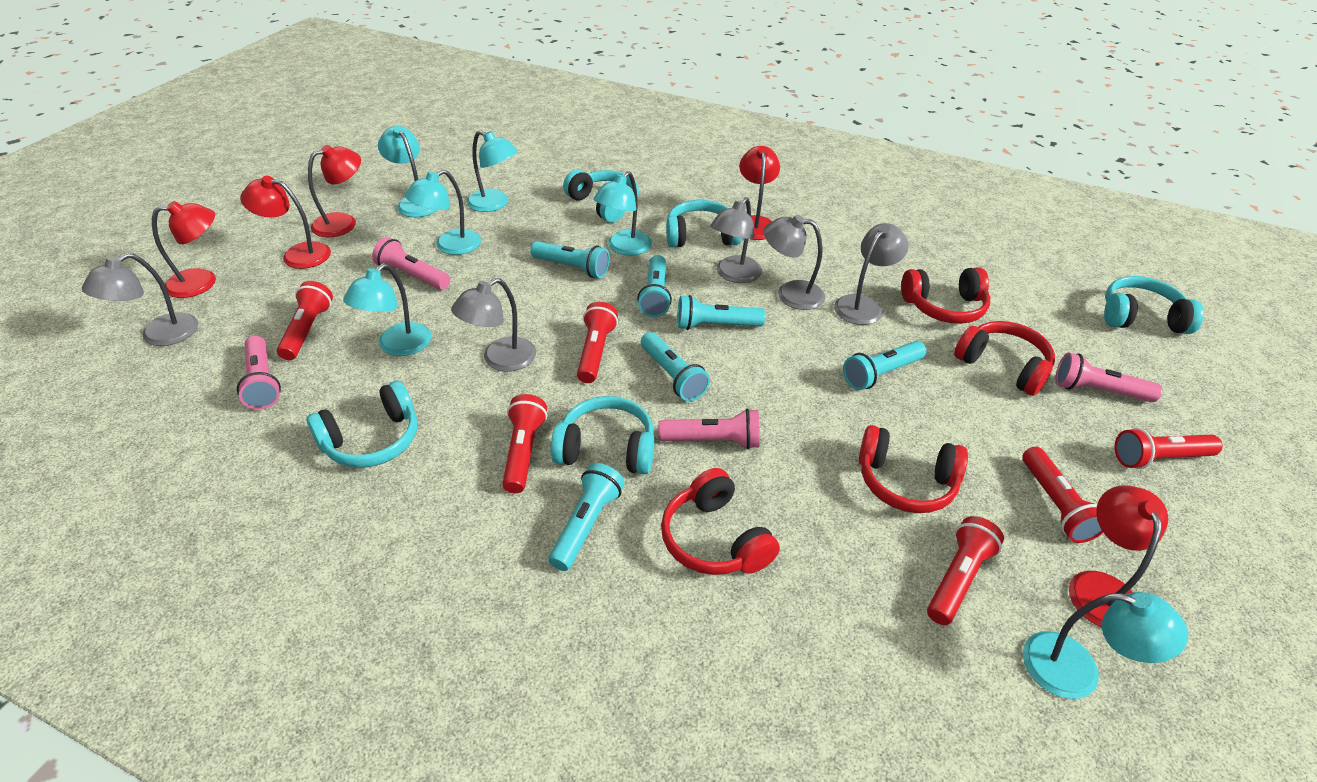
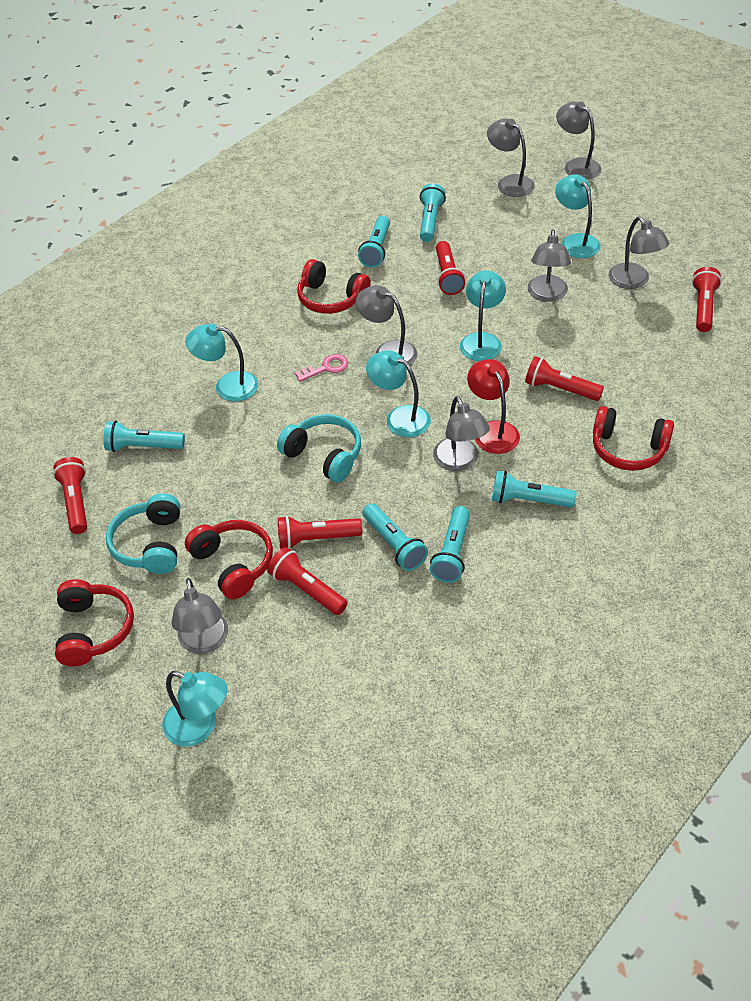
grey lamp: [82,253,198,346] [451,278,536,372] [710,197,762,283] [764,215,825,310] [834,223,909,325] = 5 -> [171,578,228,654] [356,285,417,365] [433,396,490,471] [487,118,535,197] [528,230,571,302] [556,101,601,179] [609,217,670,289] = 7
pink flashlight: [237,336,281,409] [372,237,450,290] [658,409,760,449] [1055,353,1162,402] = 4 -> none = 0
pink key: none = 0 -> [294,354,348,382] = 1
red lamp: [152,201,216,298] [240,176,331,269] [308,145,361,237] [739,146,780,240] [1069,485,1168,627] = 5 -> [467,359,520,454] = 1
turquoise headphones: [306,381,417,468] [551,396,655,474] [563,169,639,223] [666,200,742,247] [1104,276,1204,334] = 5 -> [106,493,180,574] [277,414,361,483] = 2
turquoise lamp: [343,264,431,356] [378,125,437,217] [405,169,481,255] [467,130,518,212] [594,171,652,256] [1023,592,1188,699] = 6 -> [162,671,228,747] [185,323,258,402] [366,350,431,437] [460,270,506,361] [555,174,600,258] = 5

